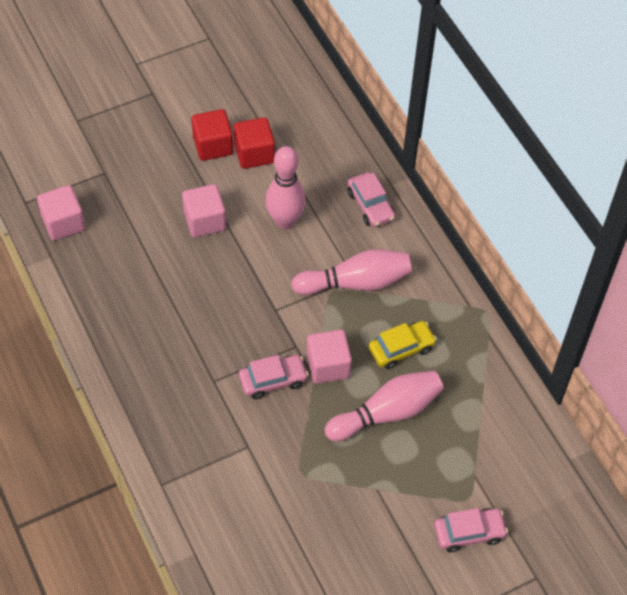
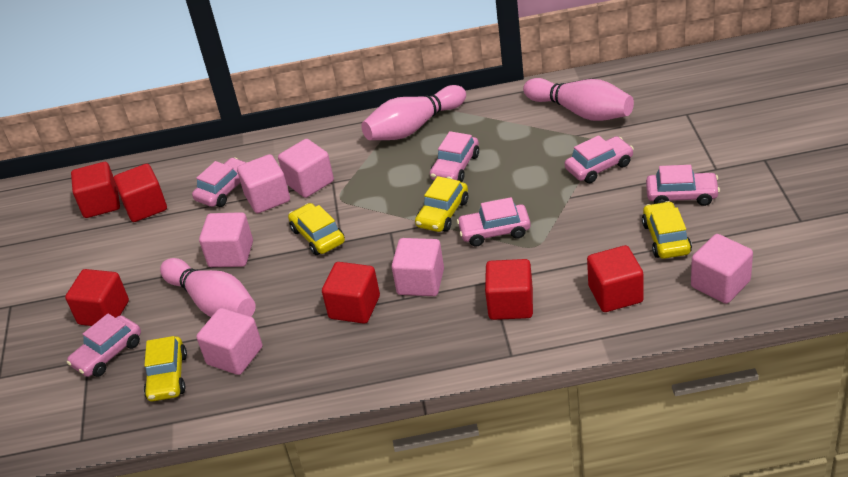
pink car: [239,355,309,399] [347,172,395,227] [434,508,508,552] = 3 -> [67,314,141,377] [192,157,247,207] [430,131,479,182] [457,197,531,247] [565,135,634,183] [646,165,720,206] = 6
pink cube: [37,185,85,241] [182,184,226,238] [307,329,352,384] = 3 -> [196,308,262,375] [199,212,253,267] [237,154,290,213] [278,139,334,198] [392,238,444,296] [691,234,753,304] = 6
red cube: [191,109,233,161] [234,117,275,169] = 2 -> [65,269,129,326] [71,162,120,218] [114,164,167,222] [322,262,380,324] [485,259,533,320] [587,245,643,312] = 6
yellow car: [369,321,437,369] = 1 -> [144,336,187,401] [288,203,345,255] [415,176,468,232] [642,201,692,259] = 4

